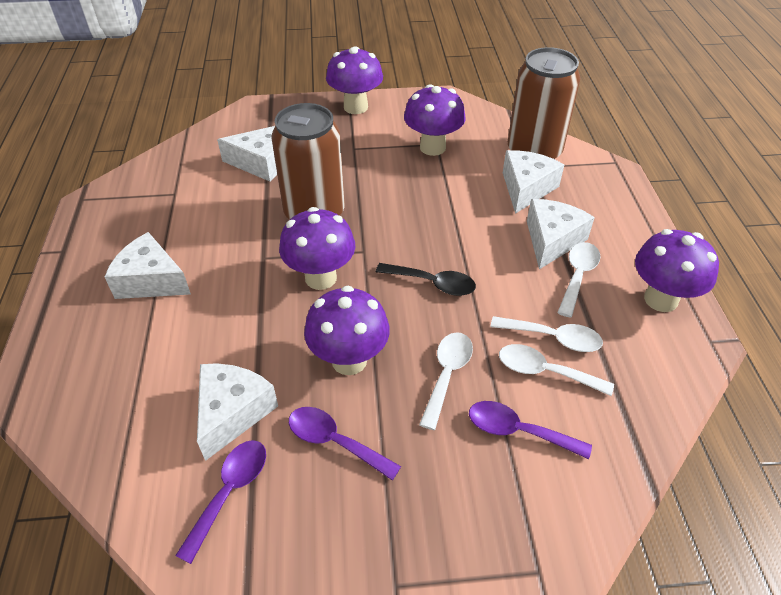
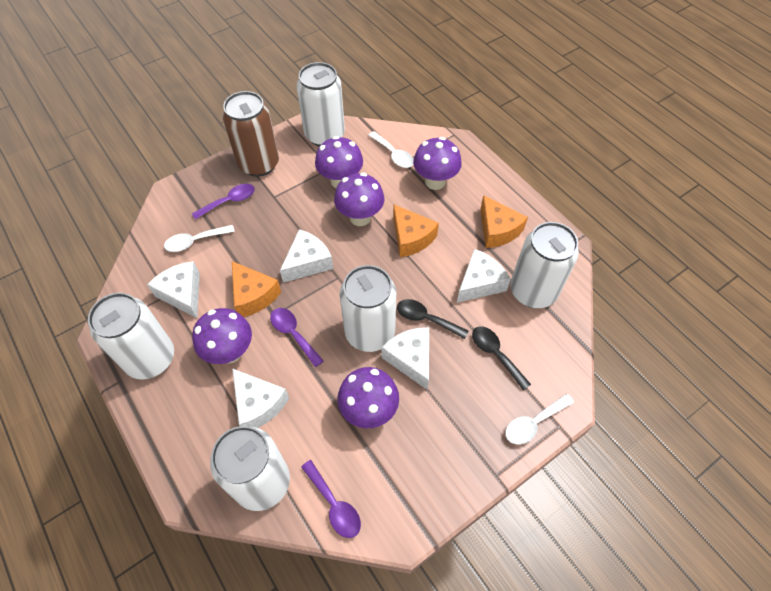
black spoon: [376,263,476,296] = 1 -> [397,299,468,339] [472,326,531,390] = 2
brown can: [271,103,345,220] [508,47,580,159] = 2 -> [223,91,279,177] = 1
orange cheese: none = 0 -> [232,261,281,317] [393,204,439,257] [481,195,528,248] = 3
white can: none = 0 -> [88,293,174,380] [210,426,290,511] [297,62,345,147] [340,265,396,352] [510,222,579,308] = 5
white spoon: [419,332,473,430] [490,316,603,352] [499,344,614,396] [557,242,601,318] = 4 -> [164,225,235,252] [368,131,414,168] [505,394,574,445] = 3

